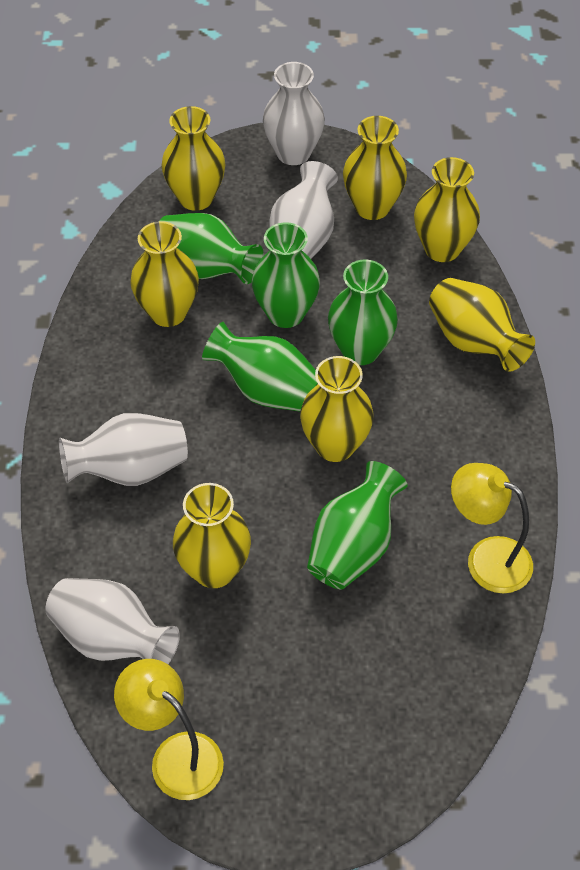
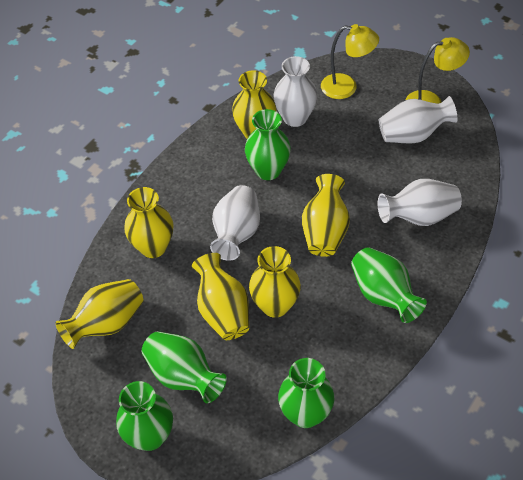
yellow vase: [130,221,199,327] [162,106,226,211] [173,483,251,588] [300,356,373,462] [343,116,407,220] [414,157,480,262] [429,278,535,372] = 7 -> [56,279,143,349] [124,187,174,258] [192,253,249,340] [232,70,276,139] [249,246,301,318] [302,174,350,257] = 6

